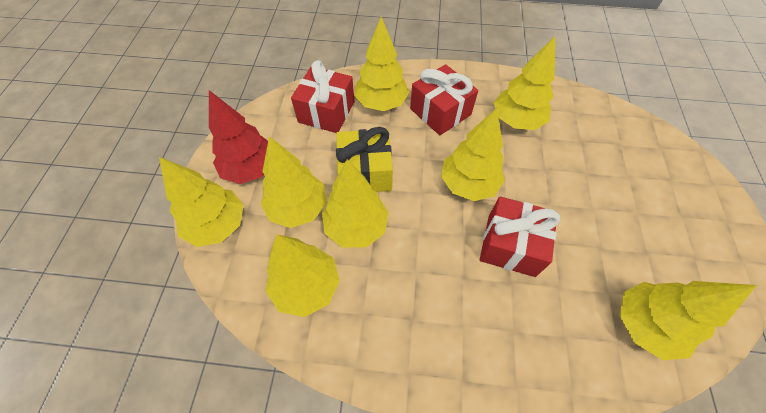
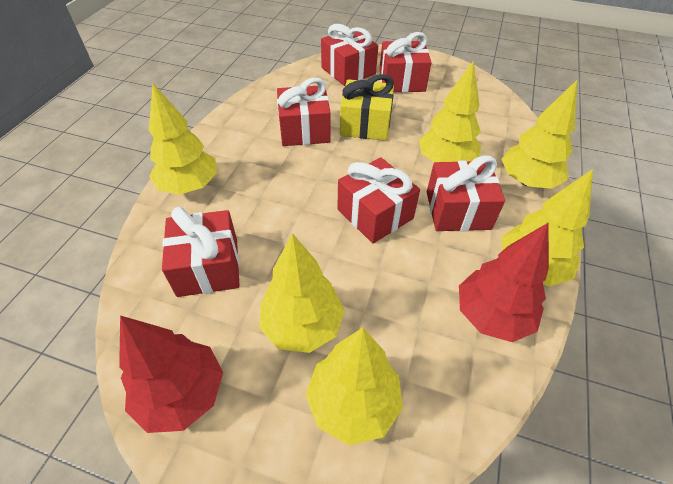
red gift: [291,60,355,133] [410,64,478,135] [480,196,560,277] = 3 -> [162,207,240,297] [277,78,331,146] [321,24,378,86] [337,157,420,244] [380,32,432,93] [427,155,505,231] = 6
red tree: [209,90,268,184] = 1 -> [119,315,223,433] [459,223,549,342] = 2
yellow tree: [159,157,244,247] [261,136,327,228] [266,234,340,317] [322,159,389,248] [354,17,409,111] [441,108,505,201] [494,36,555,130] [619,281,757,360] = 8 -> [149,84,217,195] [259,233,345,353] [305,327,403,445] [419,61,481,162] [502,80,577,189] [502,169,593,286] = 6

